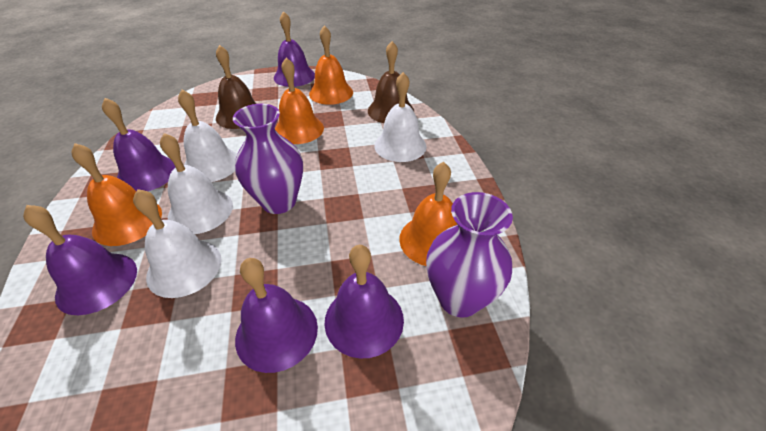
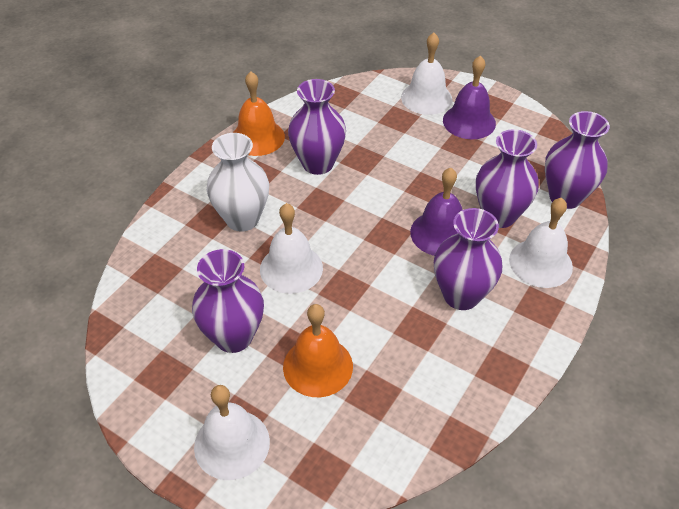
brown bell: [216,45,257,129] [368,41,414,123] = 2 -> none = 0
orange bell: [71,143,162,246] [275,58,324,144] [309,25,353,105] [399,162,458,266] = 4 -> [233,71,285,156] [283,304,353,397] = 2
purple bell: [23,205,137,315] [102,98,176,191] [235,258,318,373] [274,11,315,87] [324,245,404,358] = 5 -> [410,168,463,256] [443,55,496,139] = 2
purple vase: [233,104,303,214] [426,192,513,318] = 2 -> [192,249,264,353] [288,79,346,175] [434,208,502,310] [476,129,539,228] [545,111,610,209] = 5
white vase: none = 0 -> [207,133,269,232] = 1

